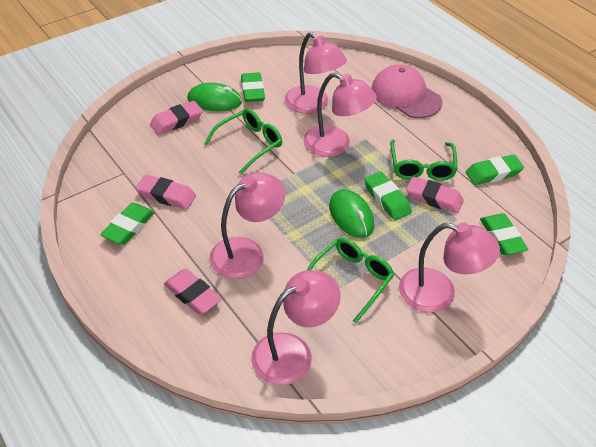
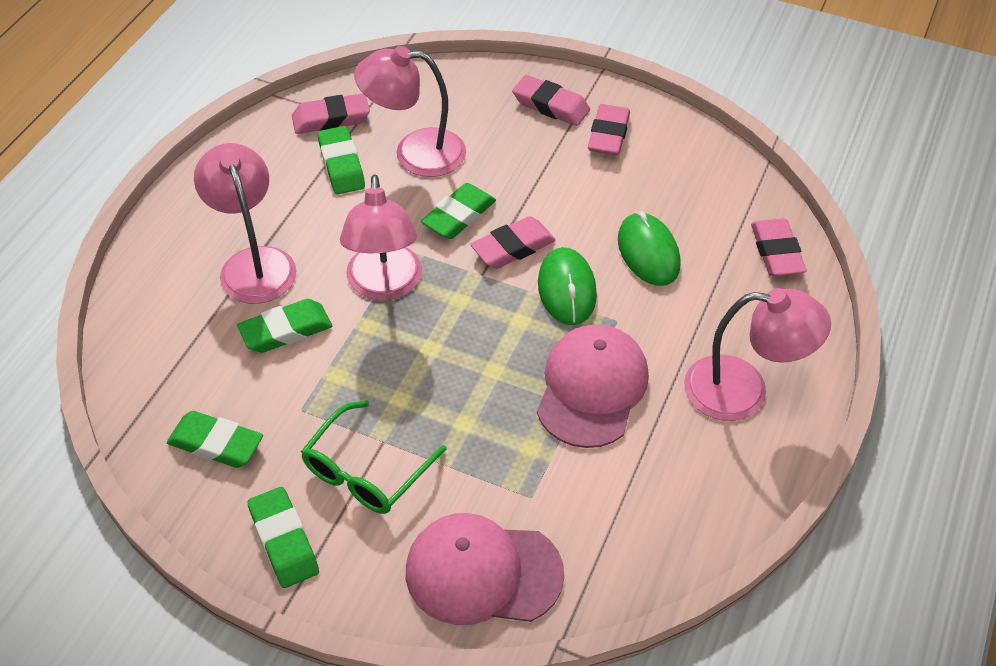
green glasses: [204,108,282,174] [307,238,394,323] [390,140,458,181] = 3 -> [301,400,447,514] = 1
pink cap: [371,65,442,118] = 1 -> [406,513,564,625] [537,324,649,448] = 2
pink eraser: [136,175,196,210] [150,101,203,135] [164,269,222,314] [406,177,464,213] = 4 -> [292,93,370,134] [470,216,556,269] [512,75,590,126] [588,104,630,155] [751,218,807,276] = 5
pink lamp: [209,172,285,279] [251,270,341,385] [285,32,347,114] [303,73,377,157] [399,222,500,312] = 5 -> [194,143,297,304] [340,174,422,301] [354,46,466,177] [684,288,831,421] = 4

